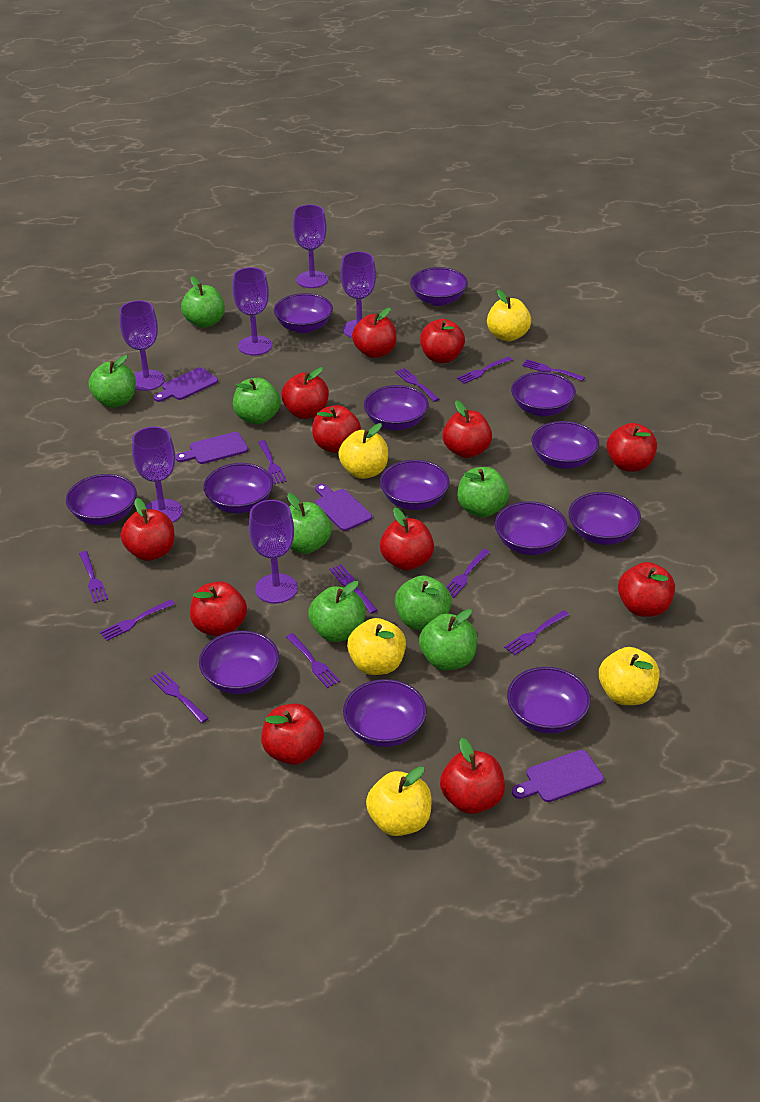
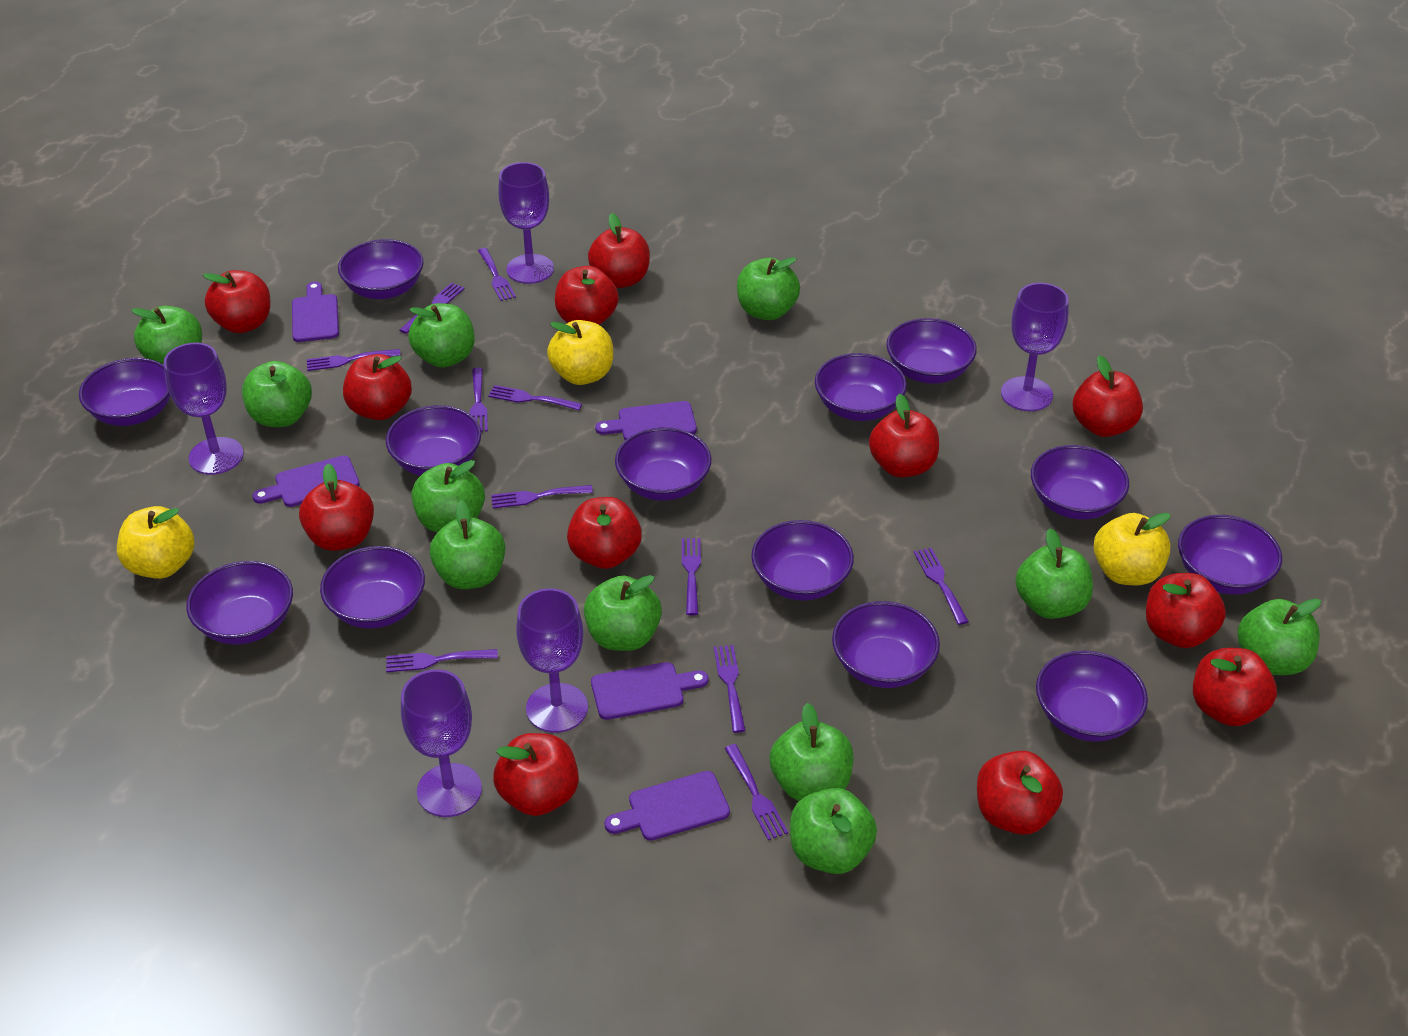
green apple: [89,355,136,408] [181,277,225,328] [233,378,281,424] [287,493,332,554] [308,581,365,642] [395,575,452,630] [419,609,477,671] [457,467,509,517] = 8 -> [131,306,202,365] [242,361,312,427] [408,303,475,368] [411,460,485,532] [430,500,505,589] [584,575,662,651] [737,257,800,320] [770,703,854,801] [790,788,877,874] [1015,528,1093,619] [1237,598,1321,675] = 11
purple cutting board: [154,367,218,402] [175,432,248,464] [315,484,372,531] [512,750,604,802] = 4 -> [252,455,360,507] [292,282,339,342] [591,662,708,720] [595,401,697,440] [605,771,730,841] = 5
purple goblet: [119,300,165,391] [132,427,183,523] [232,267,272,356] [249,500,298,604] [293,205,328,288] [341,252,376,338] = 6 -> [164,343,244,475] [401,669,482,817] [498,162,554,284] [516,588,588,733] [1001,283,1069,411] = 5
yellow apple: [338,423,388,479] [347,618,406,675] [366,767,431,836] [487,289,531,341] [599,647,660,705] = 5 -> [117,506,195,579] [547,320,613,385] [1094,513,1171,585] = 3

